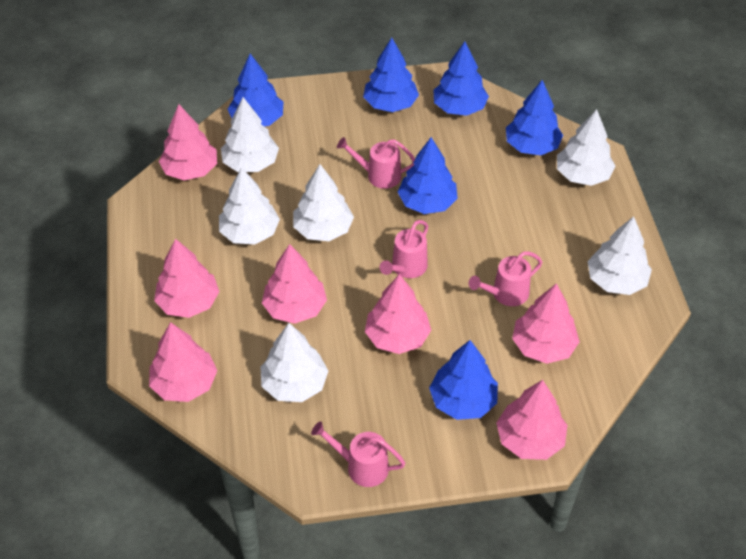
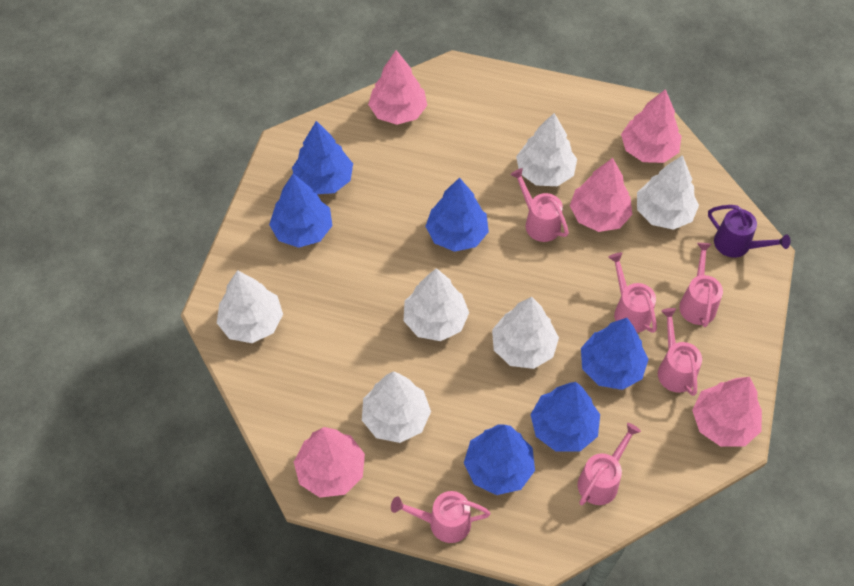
pink tree: [149,322,217,402] [154,239,220,318] [159,104,217,180] [262,244,327,324] [365,274,431,354] [496,380,567,460] [512,284,580,364] = 7 -> [294,427,365,498] [368,50,427,125] [570,158,632,232] [621,89,681,163] [692,377,762,447] = 5
pink watering can: [311,421,406,487] [337,137,415,189] [379,220,428,278] [469,251,542,306] = 4 -> [391,491,491,543] [510,168,569,242] [578,423,641,506] [608,252,657,333] [658,308,702,396] [679,243,723,327] = 6
purple watering can: none = 0 -> [708,205,790,258] = 1

